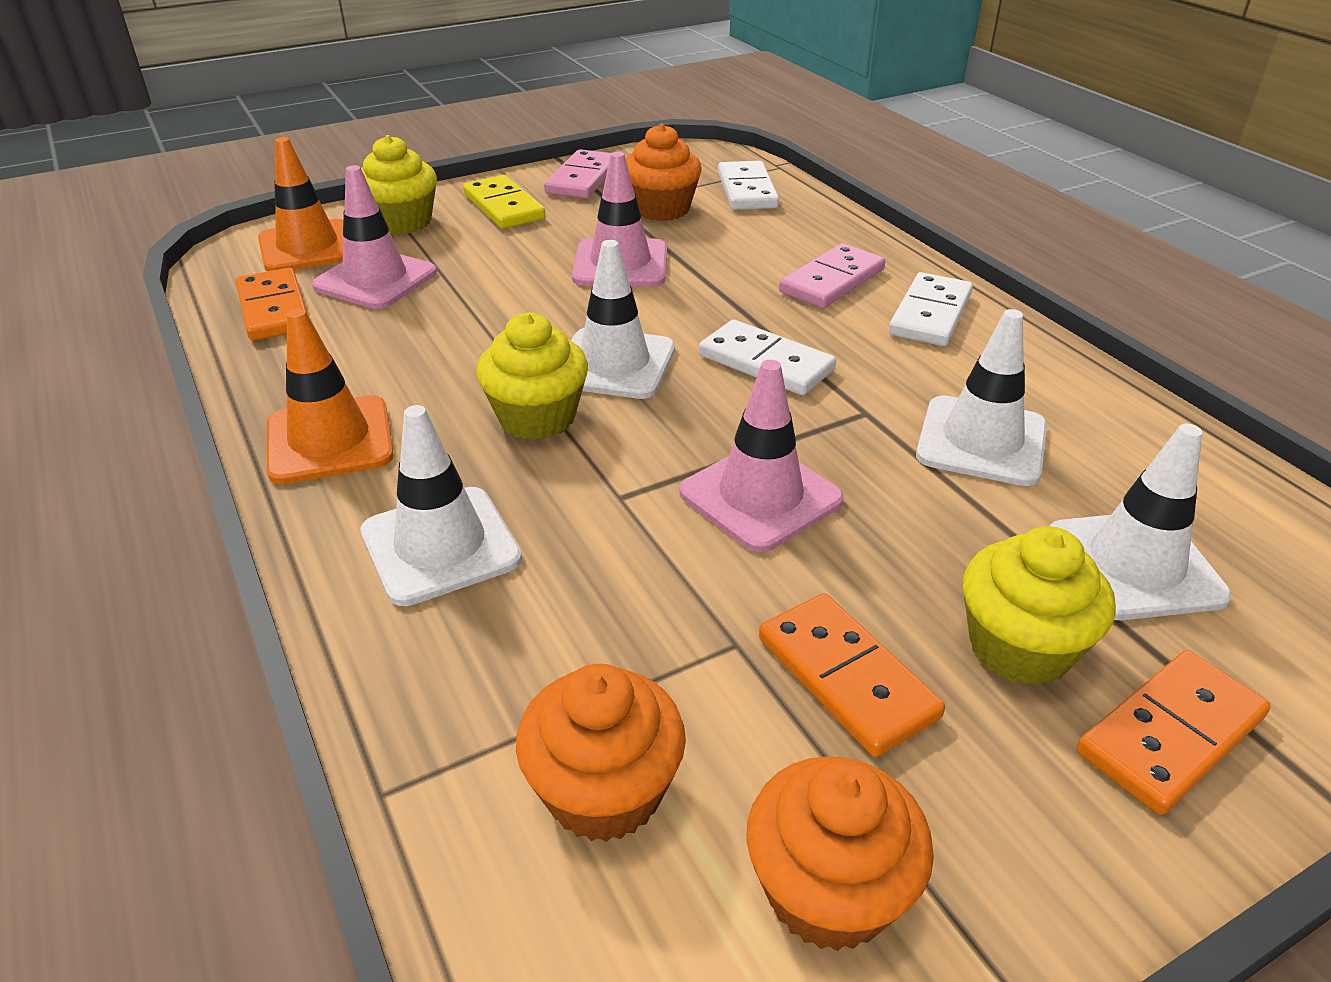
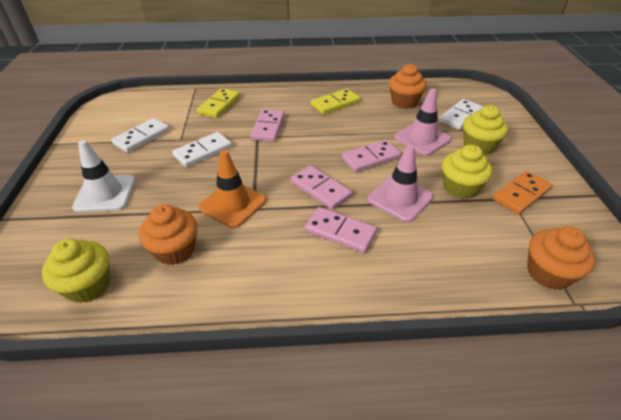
orange domino: [236,268,308,341] [759,593,945,757] [1077,650,1271,815] = 3 -> [493,171,552,214] = 1
orange traffic cone: [258,137,344,271] [267,308,393,484] = 2 -> [198,150,266,228] = 1
pink domino: [544,149,611,199] [779,243,885,308] = 2 -> [250,109,285,142] [291,165,352,210] [305,207,377,253] [342,140,401,172] = 4
pink traffic cone: [312,165,437,309] [572,152,667,287] [679,360,844,552] = 3 -> [368,145,434,222] [394,88,451,156] = 2
white traffic cone: [360,405,522,606] [571,240,675,399] [916,309,1047,486] [1050,424,1232,620] = 4 -> [72,140,135,212] = 1
yellow domino: [463,175,546,229] = 1 -> [197,88,240,118] [311,89,360,114] = 2

